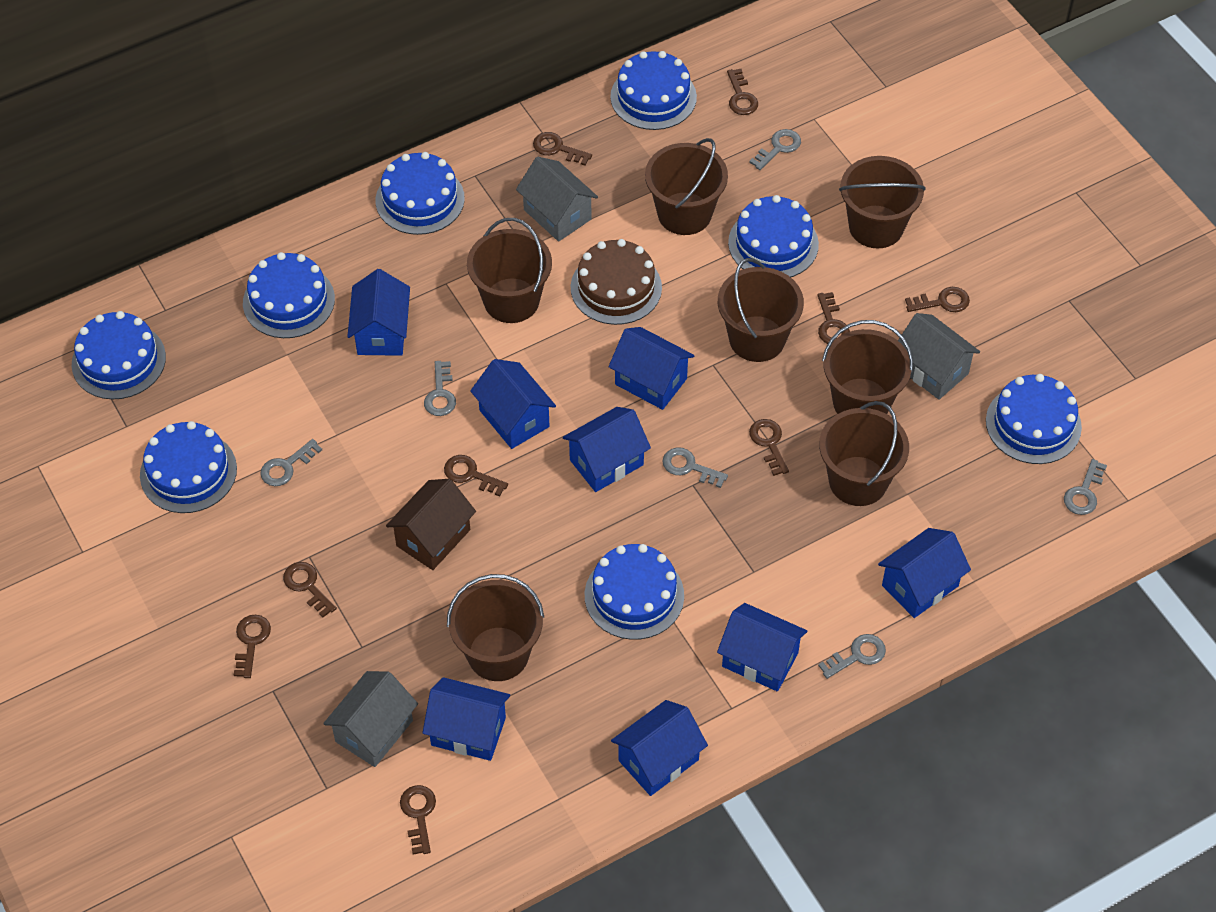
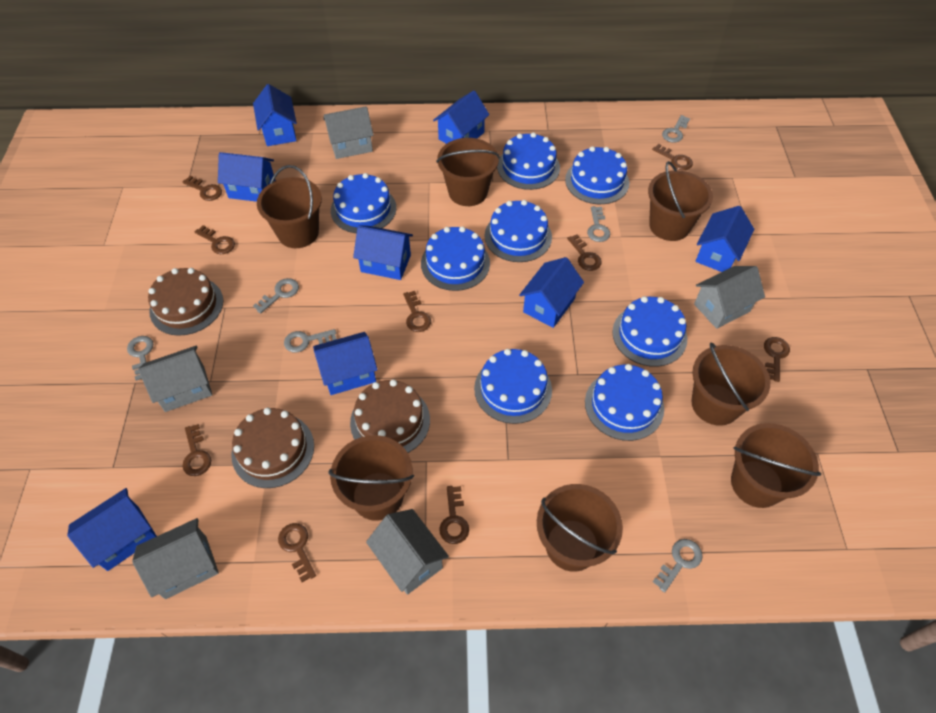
brown cake: [571,239,662,325] = 1 -> [148,268,223,336] [231,408,314,488] [350,379,430,453] = 3
brown house: [386,479,476,570] = 1 -> none = 0
grey house: [323,671,418,767] [516,157,598,241] [898,313,980,400] = 3 -> [132,518,219,599] [138,346,212,412] [323,106,374,159] [366,509,449,595] [694,266,765,329] = 5

